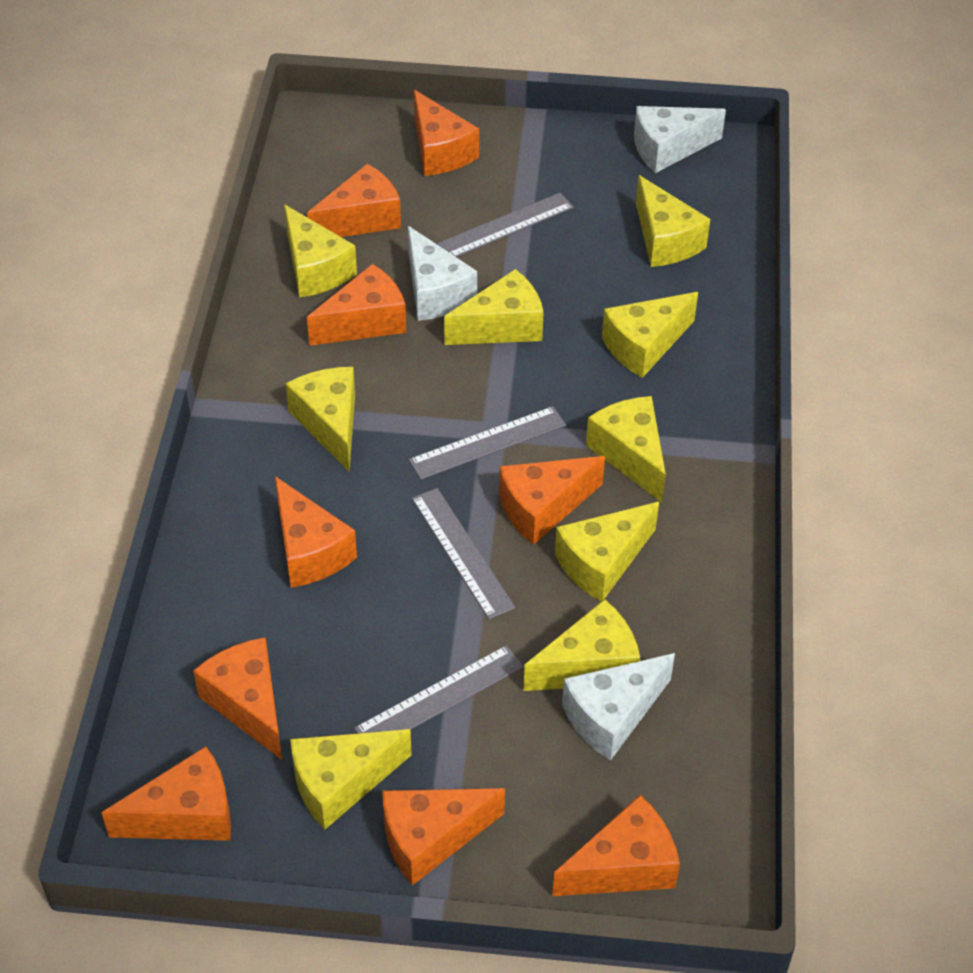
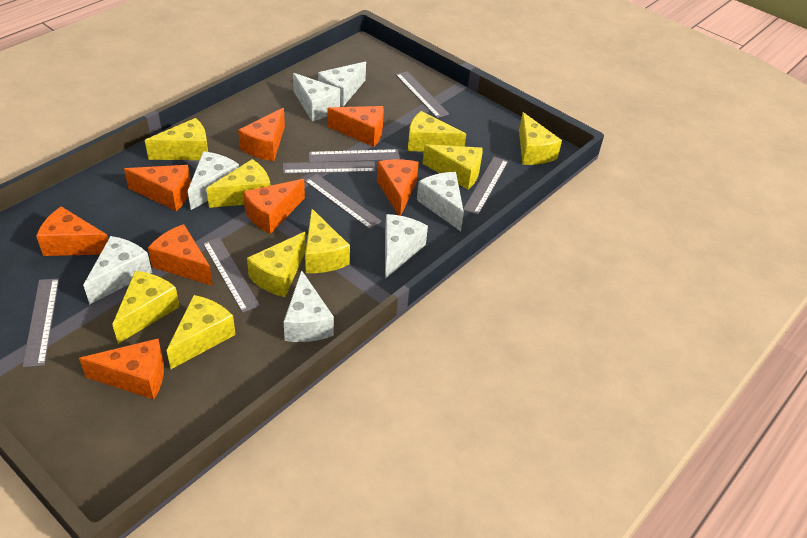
grey ruler: [354,645,524,734] [409,406,566,480] [412,488,515,619] [437,193,574,257] = 4 -> [22,279,59,367] [203,238,260,313] [283,161,376,174] [304,174,382,229] [308,149,400,162] [396,71,449,118] [463,157,508,215] = 7
orange cheese: [101,746,231,841] [193,637,282,760] [275,476,357,588] [307,164,401,237] [307,264,406,346] [382,788,505,886] [414,90,479,176] [499,456,605,545] [552,795,680,896] = 9 -> [36,206,108,256] [79,339,164,400] [124,165,191,211] [148,224,213,286] [238,108,285,161] [243,179,305,234] [328,106,384,147] [377,159,419,216] = 8
white cheese: [408,226,477,321] [562,653,675,761] [634,106,726,173] = 3 -> [83,236,152,305] [188,151,239,210] [284,270,334,342] [293,73,340,121] [318,62,366,107] [385,214,428,279] [417,172,464,231] = 7

